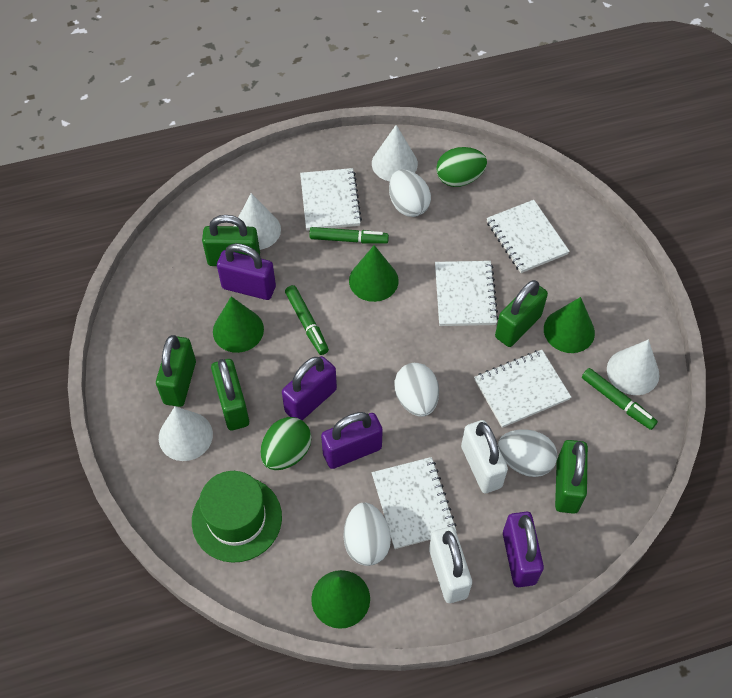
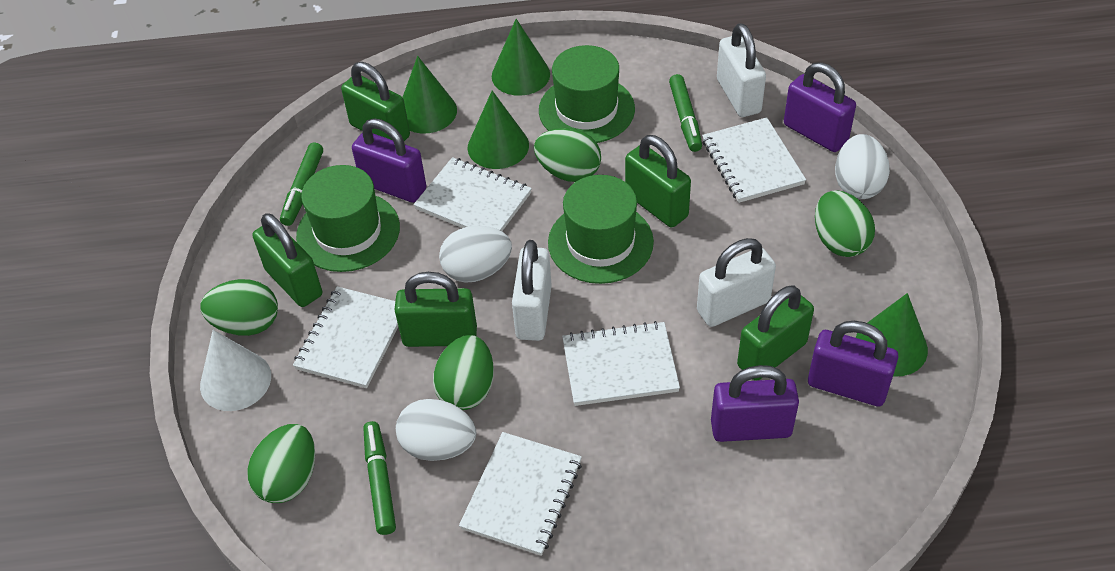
green egg: [261,417,311,470] [436,147,487,187] = 2 -> [200,279,278,336] [247,424,315,503] [433,335,494,410] [534,128,601,182] [815,190,875,257] = 5
green hat: [192,471,282,563] = 1 -> [296,165,400,272] [539,45,635,143] [548,175,654,284] = 3
white cone: [159,406,213,461] [234,193,281,250] [372,125,418,181] [607,340,659,395] = 4 -> [200,330,271,411] = 1
white egg: [344,502,391,566] [389,169,431,217] [395,363,439,417] [498,430,557,477] = 4 -> [396,399,476,461] [439,226,512,283] [835,134,890,199] = 3
white padlock: [429,527,472,603] [461,420,508,494] = 2 -> [512,240,552,341] [697,238,776,327] [717,23,766,117] = 3

